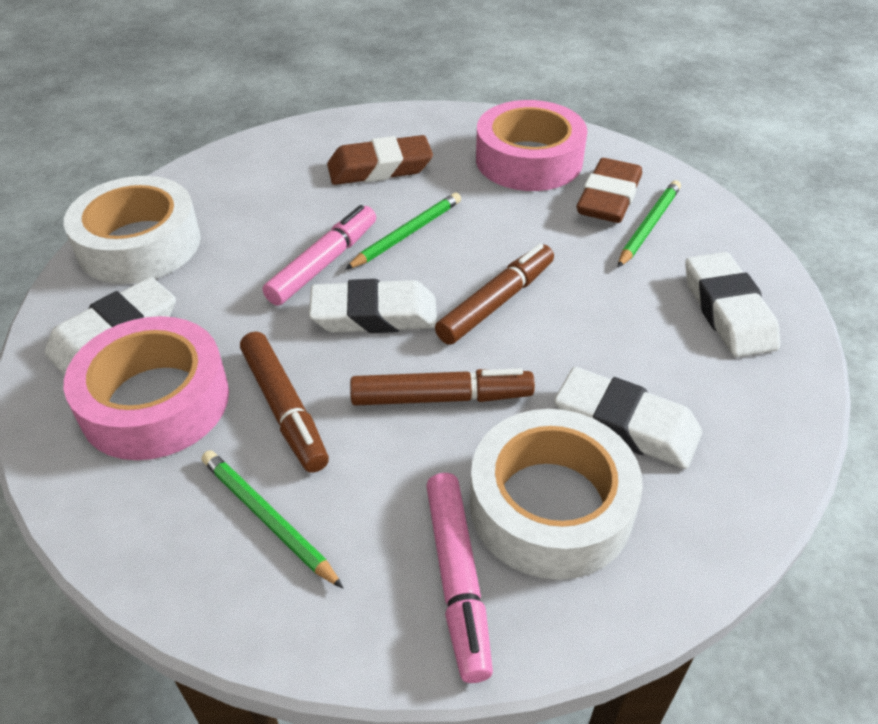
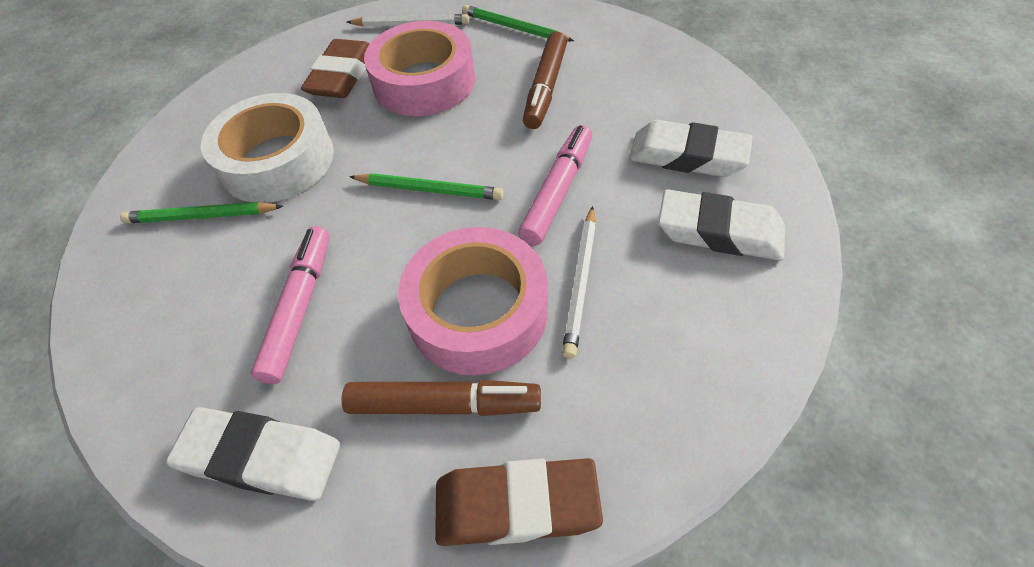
brown marker: [240,331,329,473] [350,369,535,406] [435,244,554,345] = 3 -> [342,380,541,416] [523,32,567,129] = 2
white eraser: [45,277,176,376] [309,279,437,333] [554,367,702,469] [685,252,780,357] = 4 -> [166,407,340,501] [629,120,753,177] [658,189,785,261] = 3
white pencil: none = 0 -> [347,14,470,27] [562,206,596,358] = 2
white tape: [64,176,201,284] [470,409,643,580] = 2 -> [201,93,334,203] = 1

